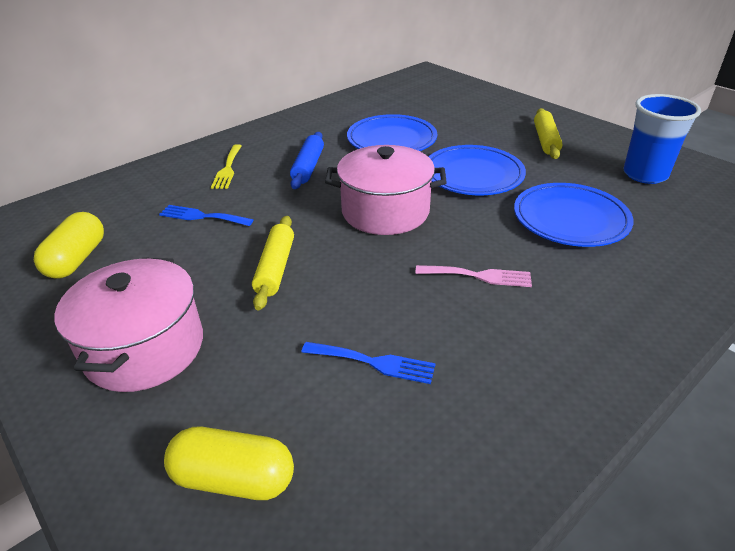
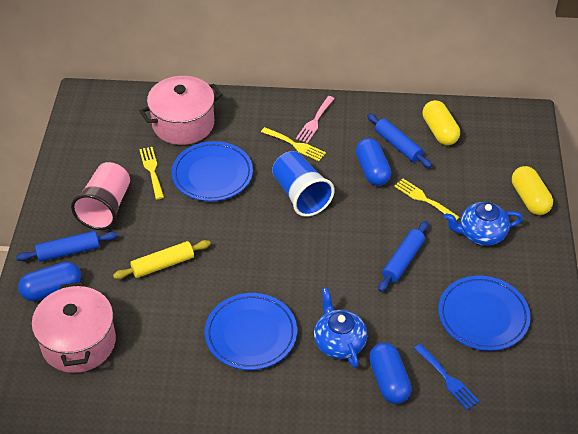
blue capsule: none = 0 -> [18,262,81,301] [356,138,391,186] [369,342,411,404] = 3
blue fork: [159,205,253,226] [301,342,436,384] = 2 -> [414,344,479,410] = 1
blue rolling pin: [290,132,324,189] = 1 -> [16,231,118,262] [367,113,432,168] [378,221,428,292] = 3
blue teapot: none = 0 -> [314,288,367,368] [444,202,523,246] = 2
pink cup: none = 0 -> [71,162,130,230] = 1
yellow fork: [211,144,242,189] = 1 -> [139,147,164,199] [261,127,326,161] [394,179,459,220] = 3
yellow rolling pin: [252,216,294,311] [534,108,562,159] = 2 -> [113,240,210,279] = 1

